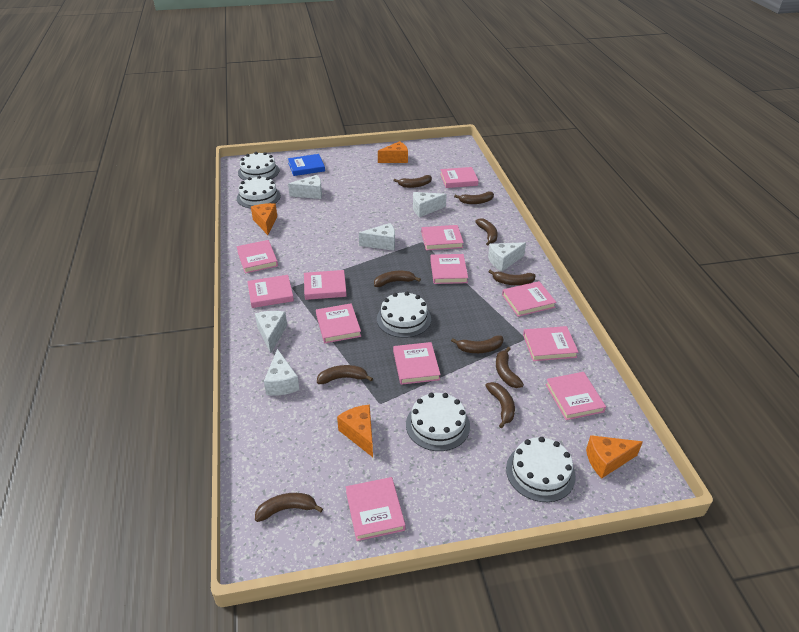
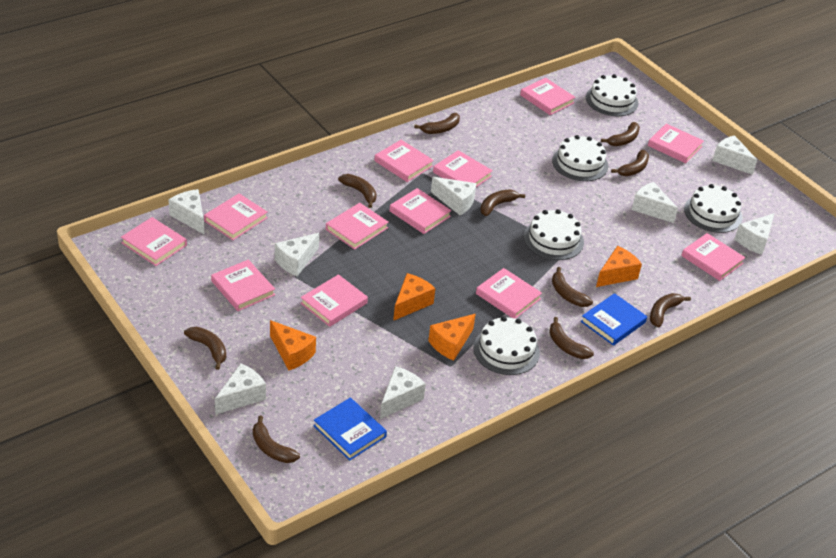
blue book: [288,154,325,176] = 1 -> [314,398,387,461] [581,293,647,346] = 2
white cheese: [255,311,287,353] [264,349,299,396] [288,175,322,199] [359,223,395,251] [413,192,447,217] [488,242,526,272] = 6 -> [168,189,204,234] [215,363,266,415] [275,233,319,276] [380,366,426,419] [431,177,477,215] [632,182,678,223] [712,135,757,175] [735,213,775,255] = 8

